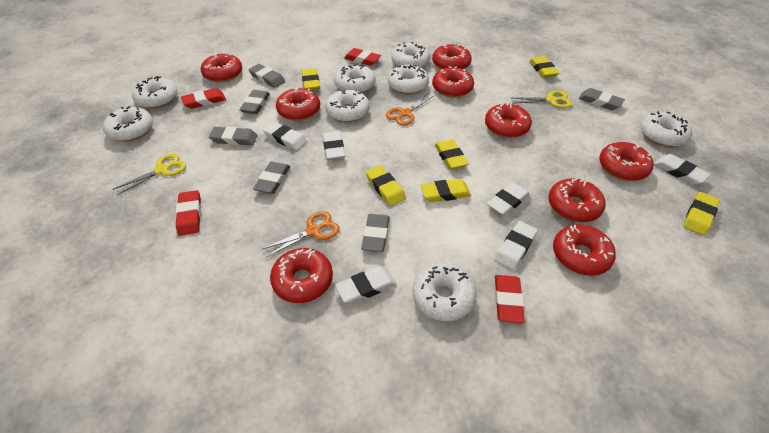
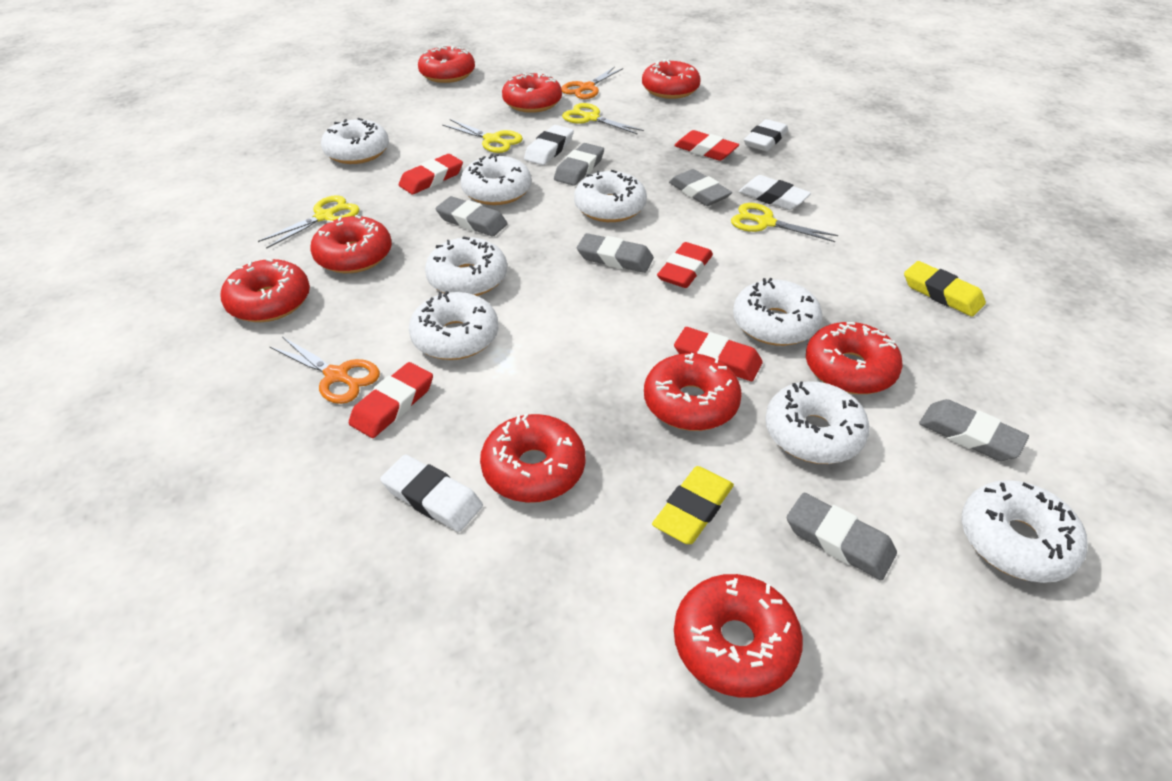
red eraser: [176,190,201,236] [181,88,226,109] [344,48,381,66] [495,275,525,323] = 4 -> [349,362,433,438] [399,154,463,194] [657,242,713,288] [674,130,739,161] [674,327,763,381] = 5
white eraser: [263,121,307,150] [323,131,345,160] [335,266,396,304] [487,182,530,216] [494,221,538,270] [654,154,710,185] = 6 -> [380,455,483,532] [524,125,574,165] [739,175,811,210] [744,119,788,151] = 4
yellow eraser: [301,68,320,90] [366,165,406,206] [420,179,471,202] [435,139,469,169] [529,56,559,78] [683,192,720,236] = 6 -> [652,466,734,544] [904,261,986,316] = 2
yellow scissors: [113,154,186,195] [513,90,572,108] = 2 -> [258,196,360,249] [442,119,523,153] [562,103,644,135] [731,203,838,242] = 4

